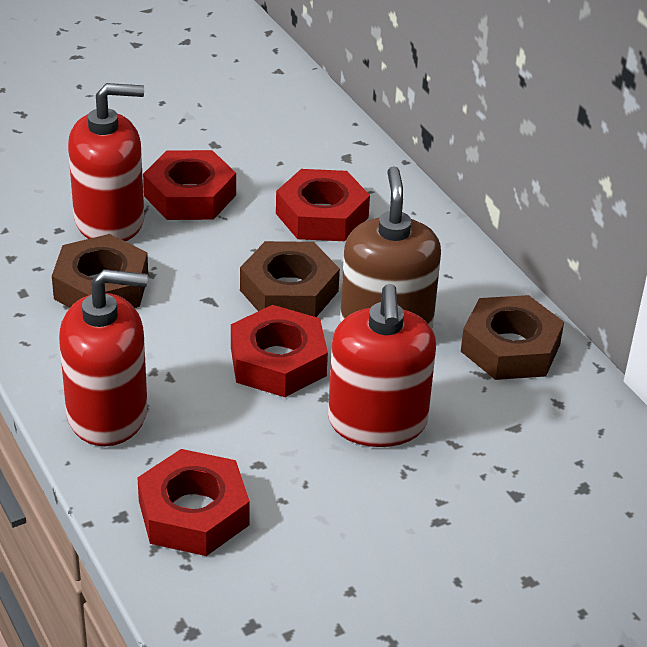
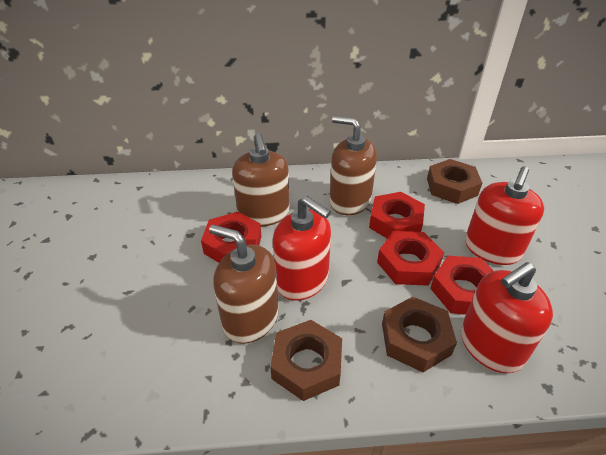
brown soap dispenser: [340,166,441,329] = 1 -> [209,225,279,344] [232,133,290,227] [329,116,377,215] = 3

